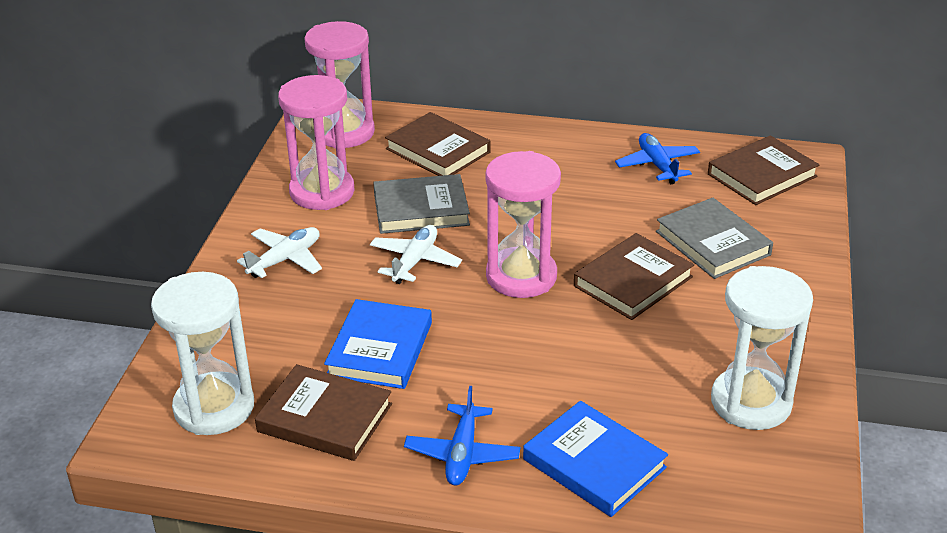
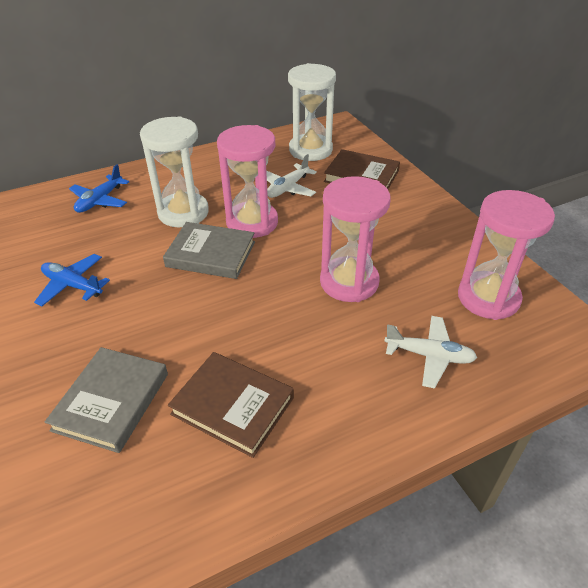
blue book: [324,299,432,389] [523,401,668,517] = 2 -> none = 0
brown book: [255,364,392,461] [385,112,491,176] [574,233,694,320] [708,135,820,205] = 4 -> [168,352,294,458] [324,149,400,189] = 2

